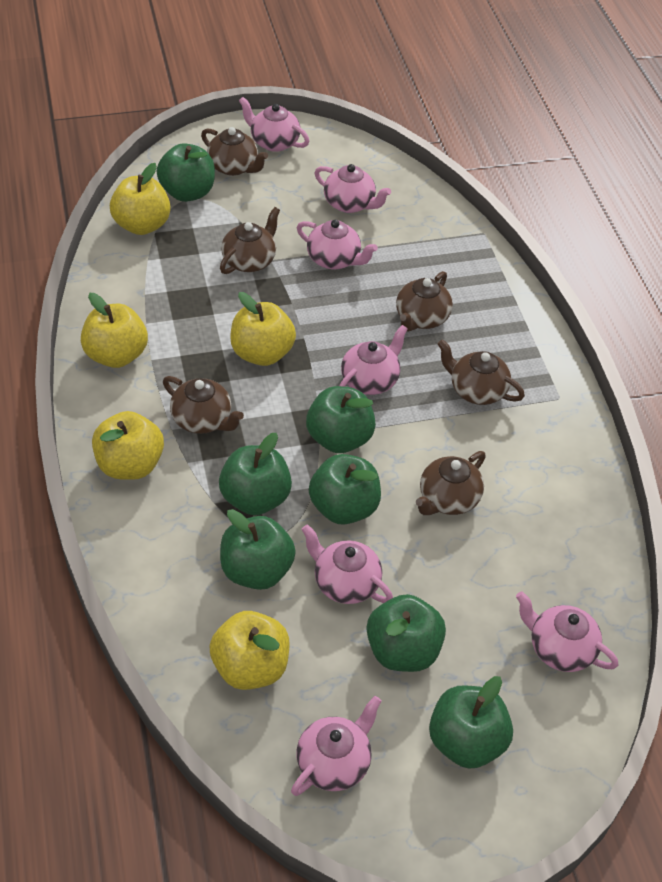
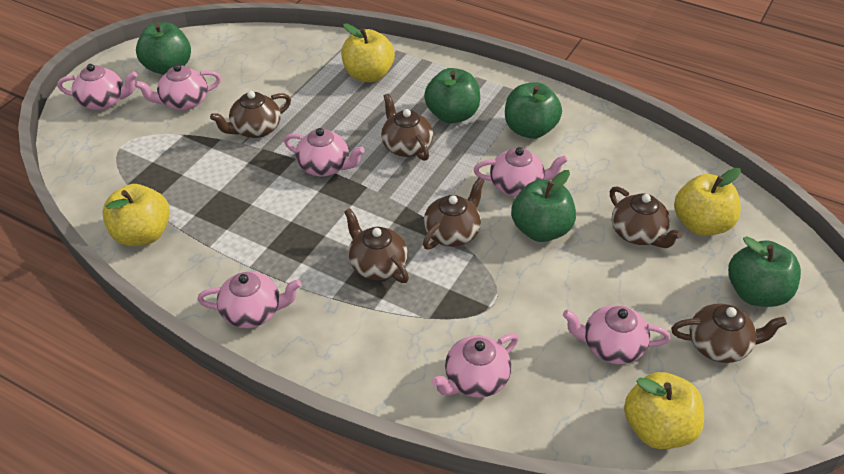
green apple: [156,143,215,202] [219,433,292,515] [220,509,296,590] [306,386,376,453] [309,454,381,525] [367,594,446,672] [429,676,513,769] = 7 -> [136,22,191,75] [424,68,480,124] [505,82,562,139] [511,170,576,242] [728,236,801,307] = 5
yellow apple: [81,293,148,368] [92,411,164,480] [110,163,171,235] [210,611,290,690] [230,292,296,366] = 5 -> [102,184,170,246] [341,23,395,82] [624,372,704,449] [674,168,741,236] = 4

